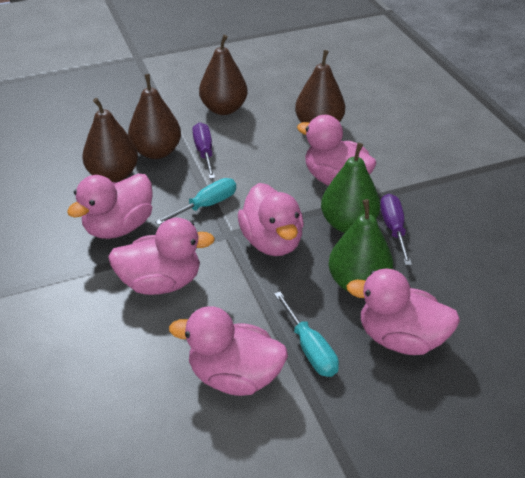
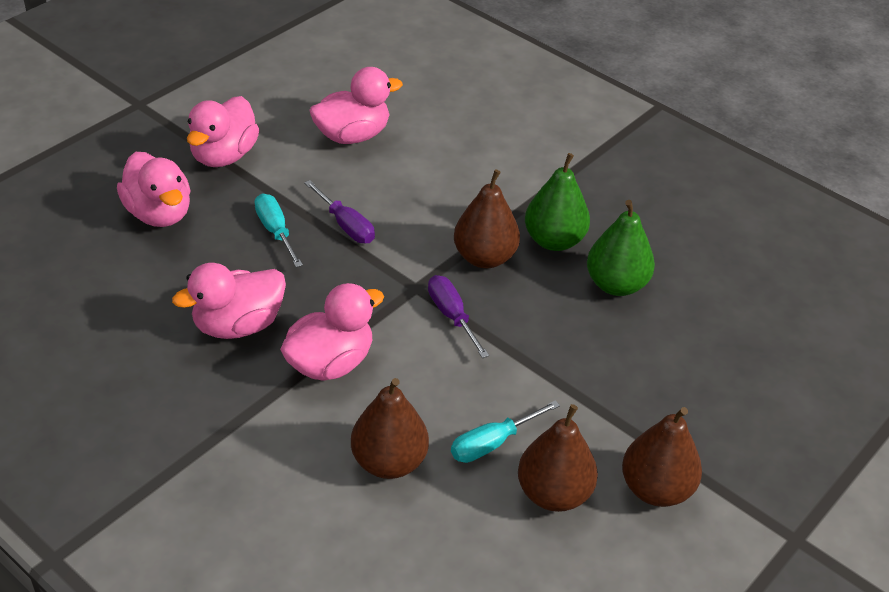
pink duck: [67,174,153,239] [108,218,215,295] [169,306,288,396] [238,183,304,256] [297,115,377,186] [346,269,460,355] = 6 -> [117,152,191,227] [172,263,286,339] [187,96,259,167] [280,283,384,381] [309,67,403,144] = 5

